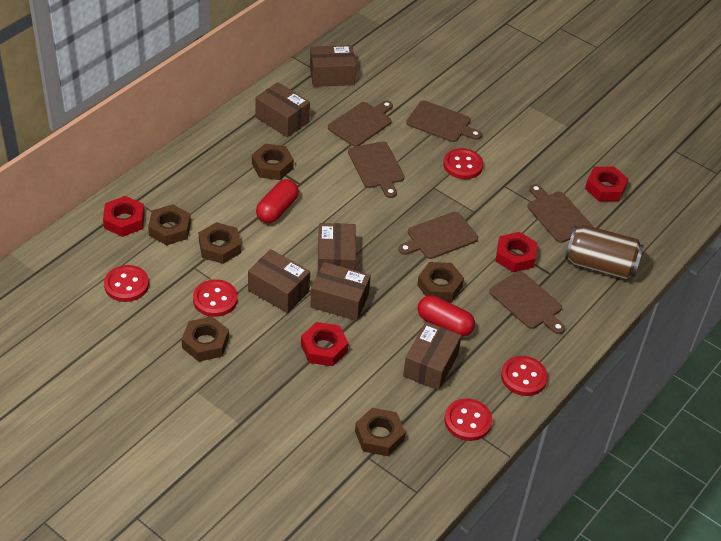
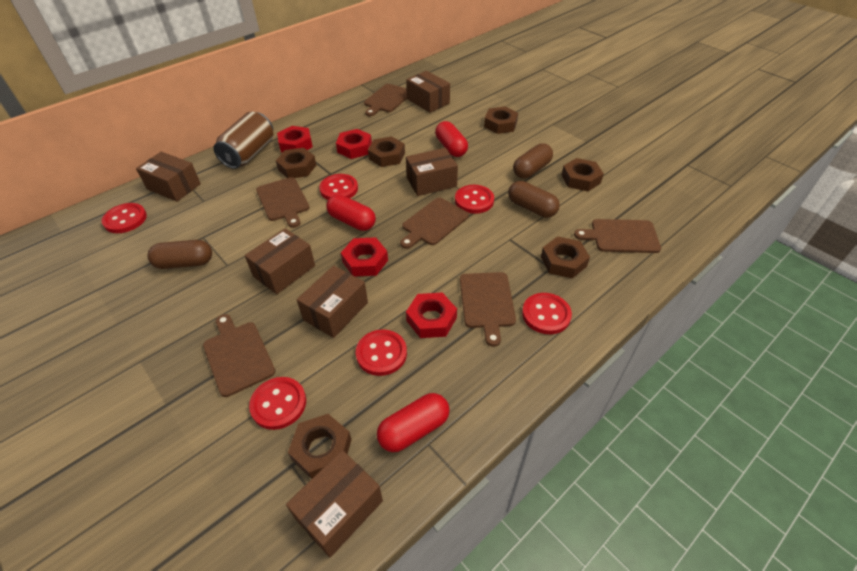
brown capsule: none = 0 -> [148,240,212,269] [508,181,560,218] [513,143,553,179] = 3
red button: [104,265,149,302] [193,279,238,317] [443,148,483,179] [445,398,492,441] [501,356,548,396] = 5 -> [102,203,147,233] [249,377,306,430] [319,174,358,200] [356,329,407,376] [455,185,494,214] [522,293,572,334] = 6
red capsule: [256,179,299,223] [418,295,475,337] = 2 -> [326,194,376,231] [377,393,450,452] [435,121,468,157] = 3

